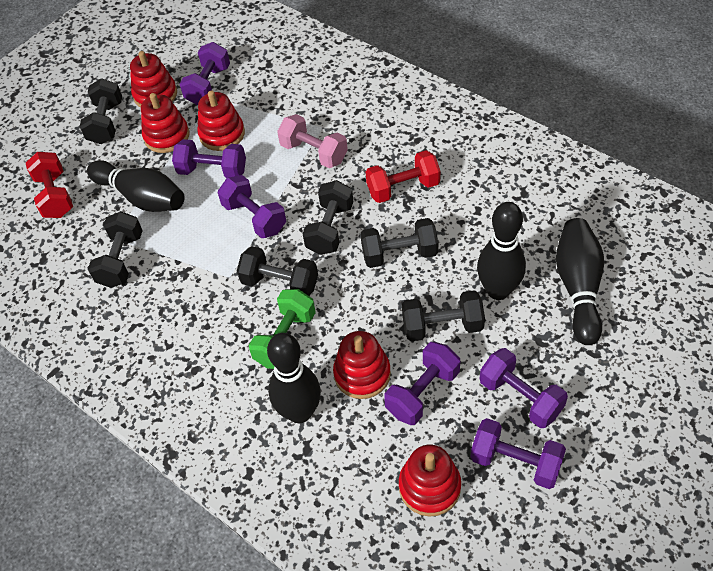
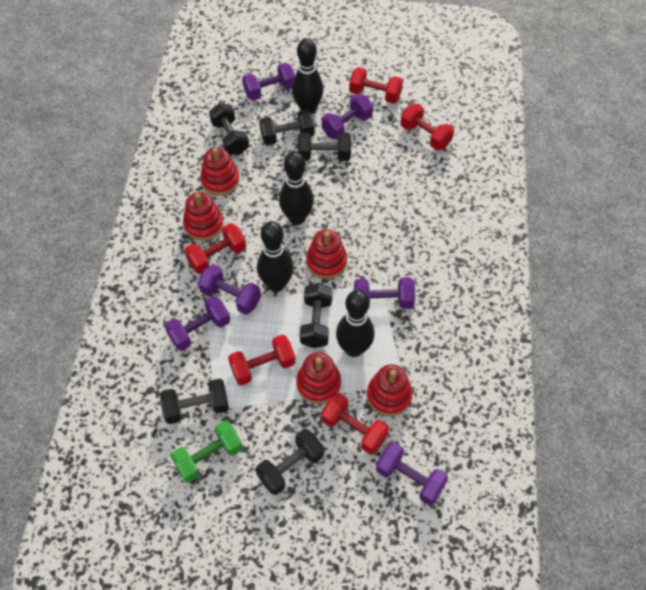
pink dumbbell: [277,114,348,168] = 1 -> none = 0
red dumbbell: [26,152,73,218] [366,150,440,203] = 2 -> [184,223,246,274] [228,335,295,386] [321,393,389,455] [349,67,403,104] [400,104,454,151] = 5

